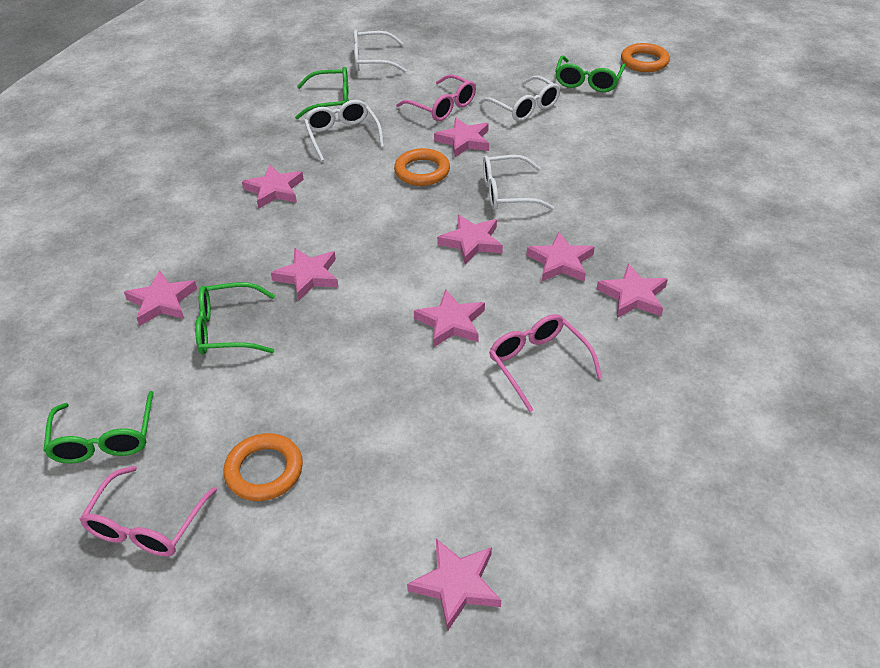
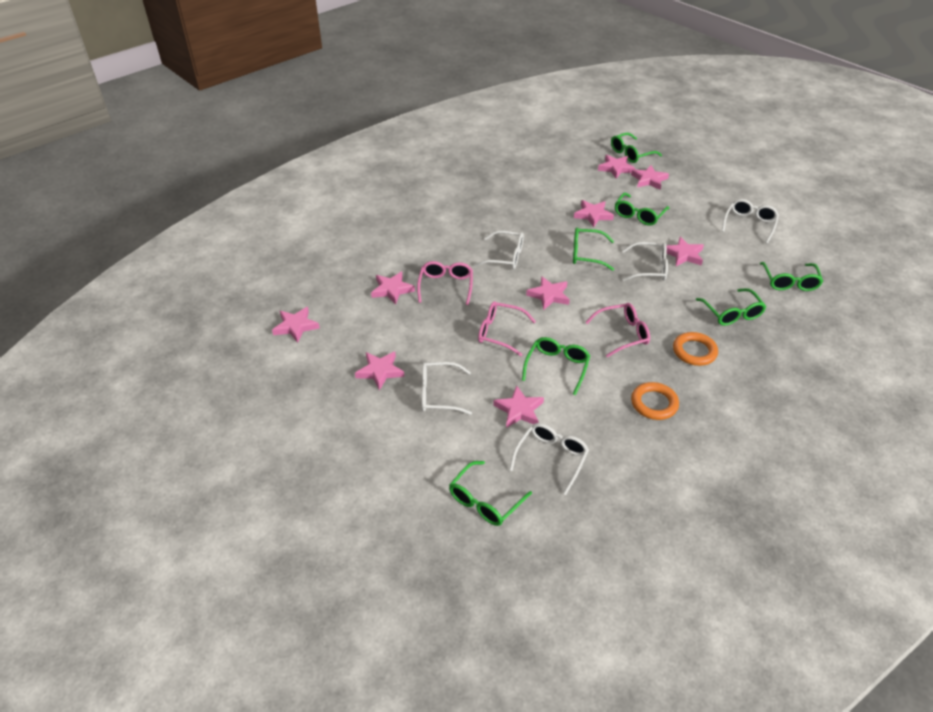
green glasses: [43,391,154,464] [195,282,275,355] [295,67,349,119] [555,56,625,92] = 4 -> [449,461,532,526] [522,337,590,395] [573,228,614,271] [611,133,662,163] [615,193,669,226] [696,288,766,326] [760,262,823,291] = 7
orange ring: [224,433,303,501] [394,148,450,186] [621,43,670,72] = 3 -> [631,382,679,420] [673,332,718,366] = 2
white glasses: [304,100,384,161] [354,30,406,72] [479,76,561,121] [483,155,554,210] = 4 -> [421,362,472,415] [474,231,524,269] [509,423,589,495] [622,242,668,281] [722,199,779,244] = 5

